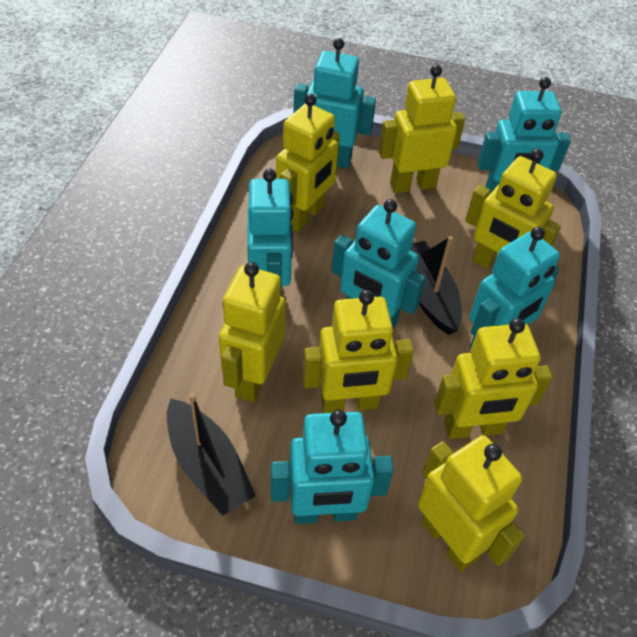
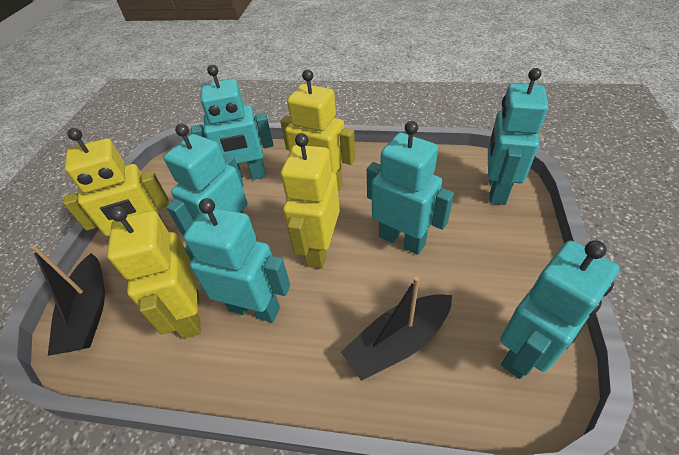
yellow robot: [219,262,286,402] [276,94,340,232] [303,290,414,413] [379,65,465,193] [418,435,525,572] [434,318,553,439] [465,149,561,269] = 7 -> [63,128,169,236] [107,206,201,339] [280,69,355,192] [281,133,340,269] = 4

